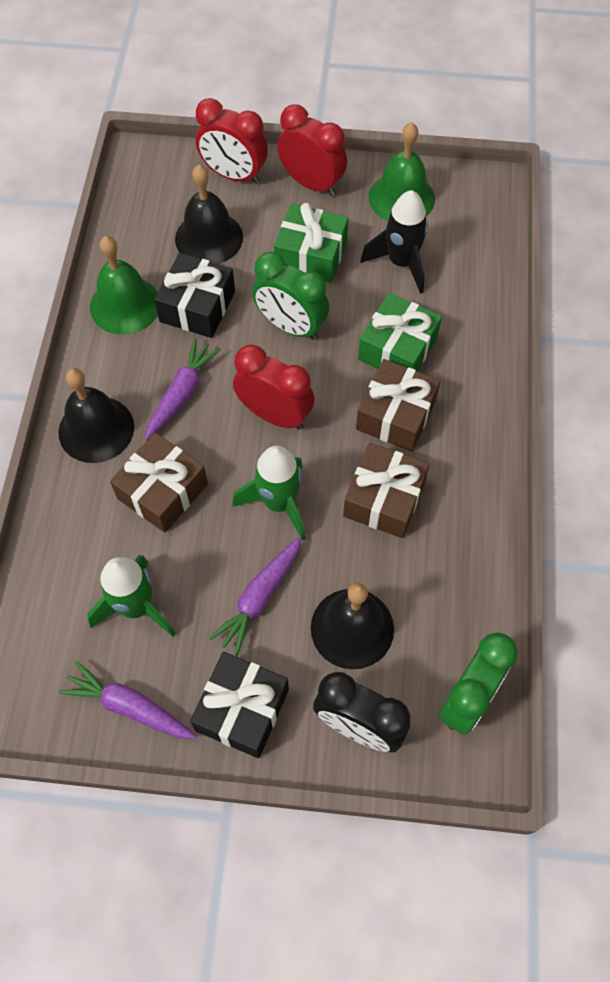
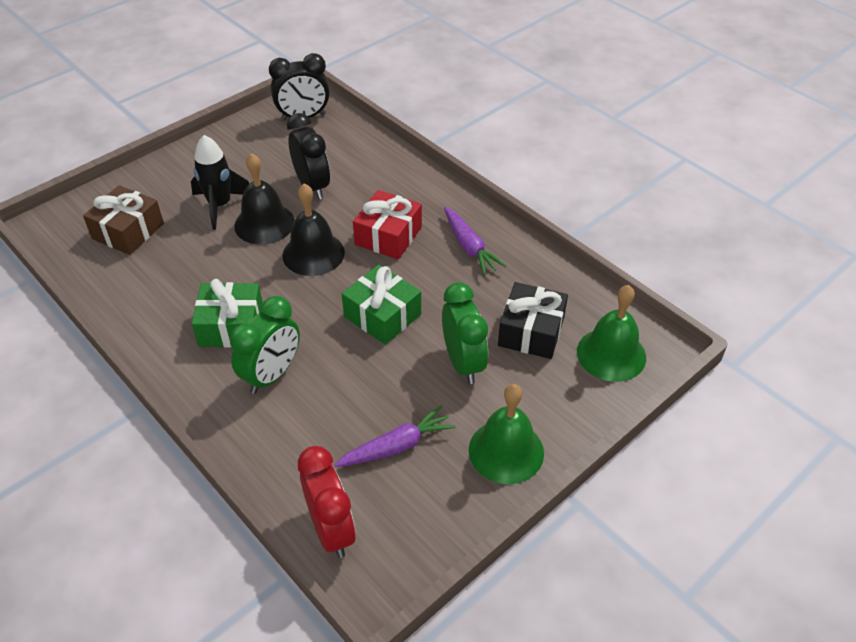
black bell: [58,368,134,463] [175,165,243,264] [311,583,394,669] = 3 -> [234,153,295,244] [282,183,345,276] = 2
black clock: [313,672,410,752] = 1 -> [269,53,330,121] [287,113,330,200] = 2
black gift: [154,253,235,338] [190,652,289,758] = 2 -> [498,282,568,359] = 1
brown gift: [110,433,208,533] [343,443,430,538] [356,359,440,452] = 3 -> [83,185,164,255] = 1
green rocket: [87,555,176,637] [232,446,306,541] = 2 -> none = 0
purple carrot: [59,661,197,739] [144,338,221,441] [209,536,302,656] = 3 -> [334,406,455,467] [444,207,506,275] = 2
red clock: [196,98,268,184] [233,344,315,430] [277,105,347,196] = 3 -> [298,446,356,558] = 1
red gift: none = 0 -> [353,190,422,259] = 1

